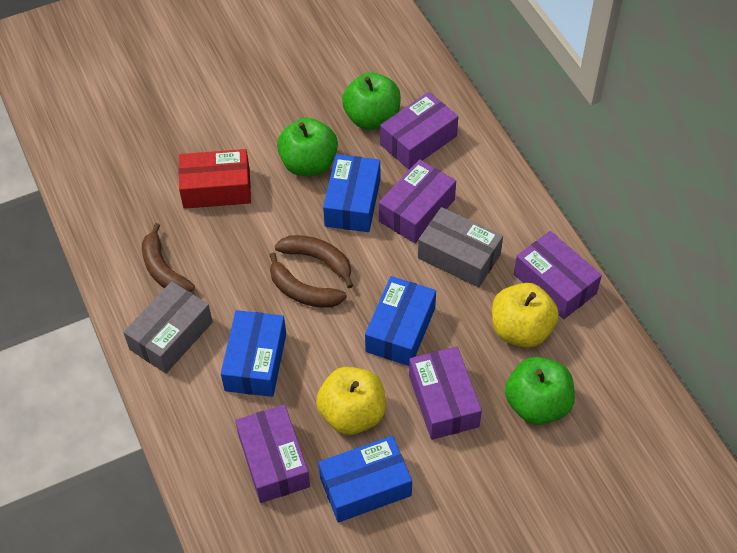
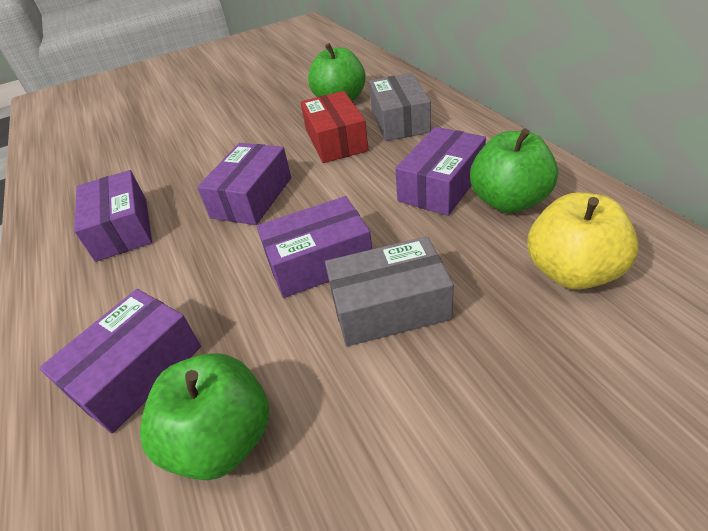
blue box: [221,310,286,397] [318,436,412,523] [323,154,380,232] [365,276,436,366] = 4 -> none = 0
brown banana: [142,223,195,292] [270,252,347,308] [275,235,353,288] = 3 -> none = 0
yellow apple: [316,367,386,435] [492,283,559,348] = 2 -> [527,192,639,290] = 1

